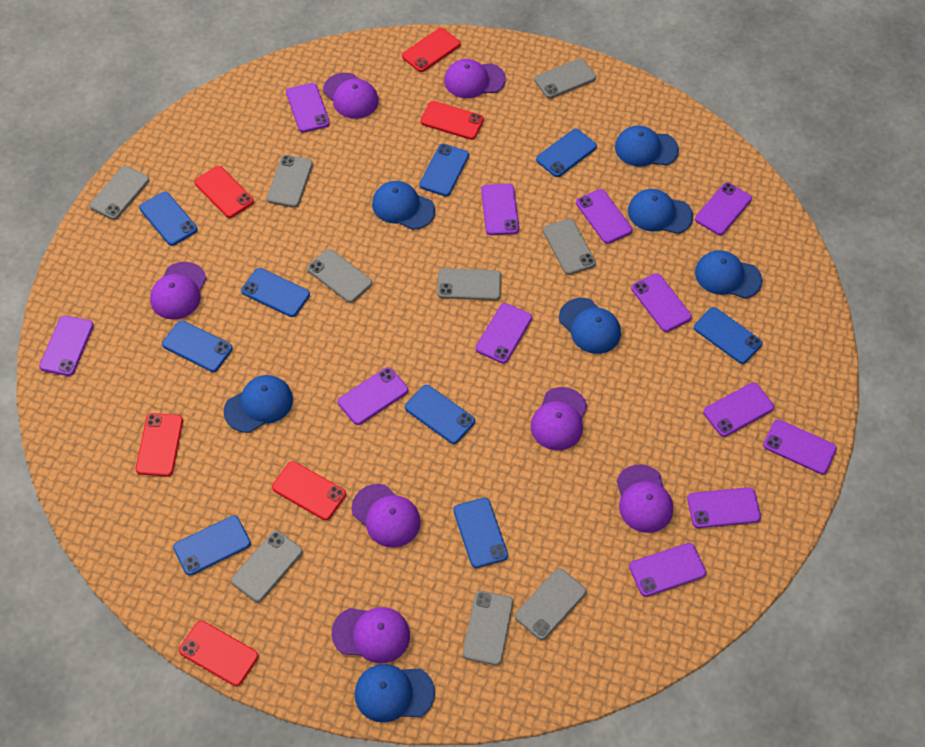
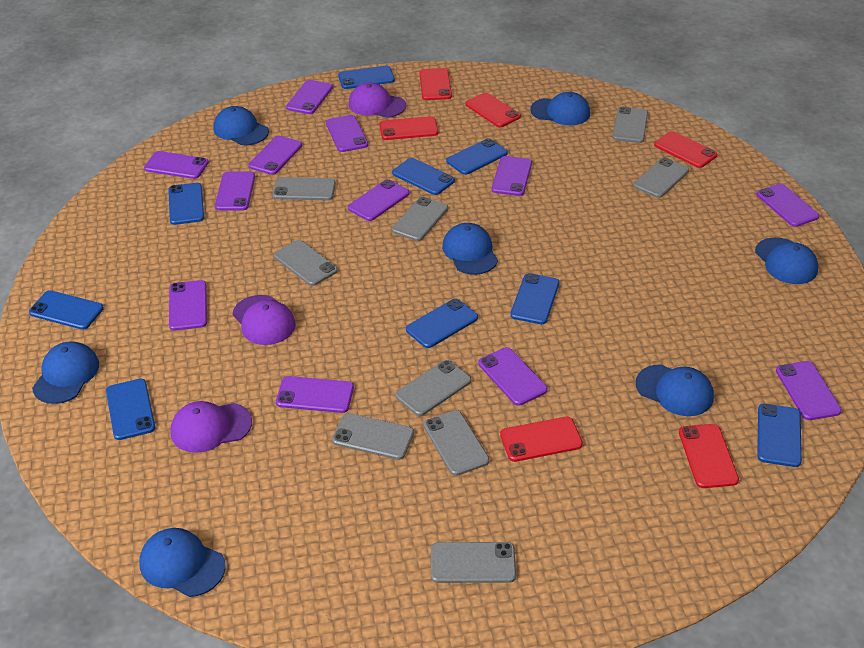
purple cap: [150,262,206,320] [323,73,379,119] [332,607,410,663] [352,484,421,548] [444,59,506,98] [531,387,588,450] [617,465,673,533] = 7 -> [171,401,252,453] [233,295,296,345] [349,82,406,118] = 3

